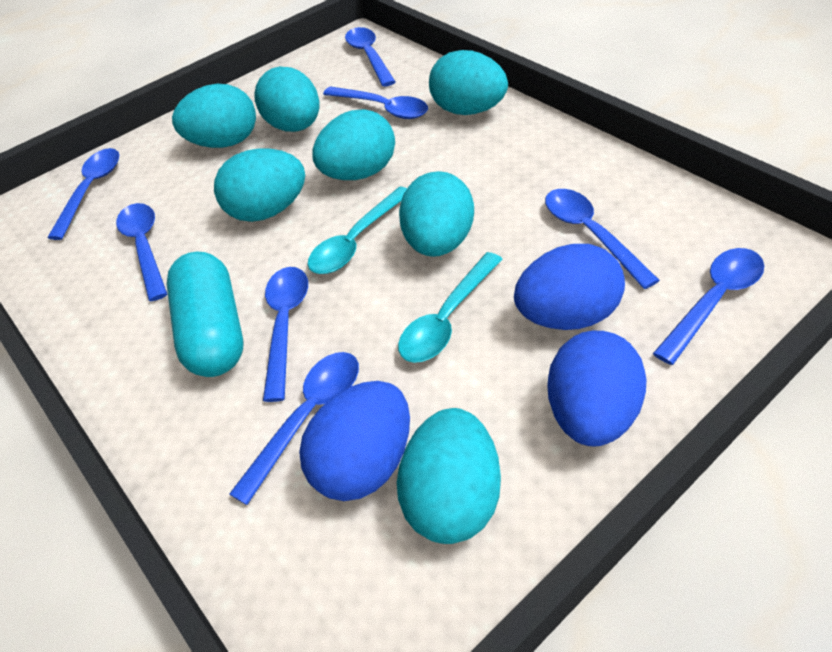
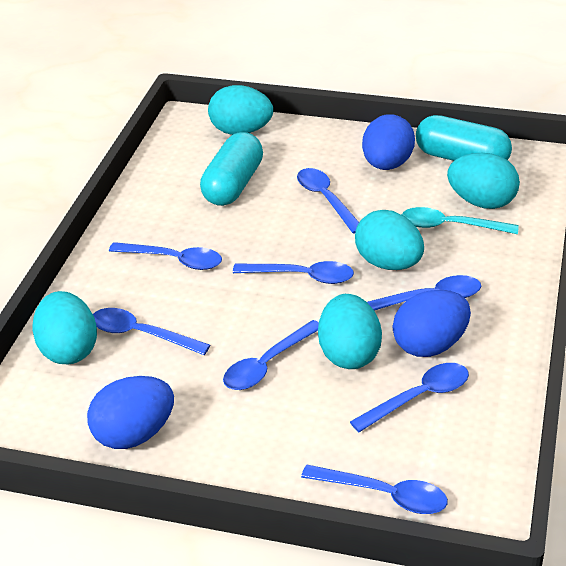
turquoise capsule: [167,251,243,377] = 1 -> [200,132,263,206] [416,115,512,161] = 2
turquoise egg: [172,84,256,148] [214,148,305,222] [254,66,320,132] [312,109,395,180] [397,408,501,544] [399,171,474,257] [429,50,508,115] = 7 -> [33,291,97,364] [208,85,273,135] [318,294,382,369] [355,210,424,270] [447,153,520,209] = 5
turquoise spoon: [308,186,407,274] [398,252,502,363] = 2 -> [402,207,519,234] = 1

